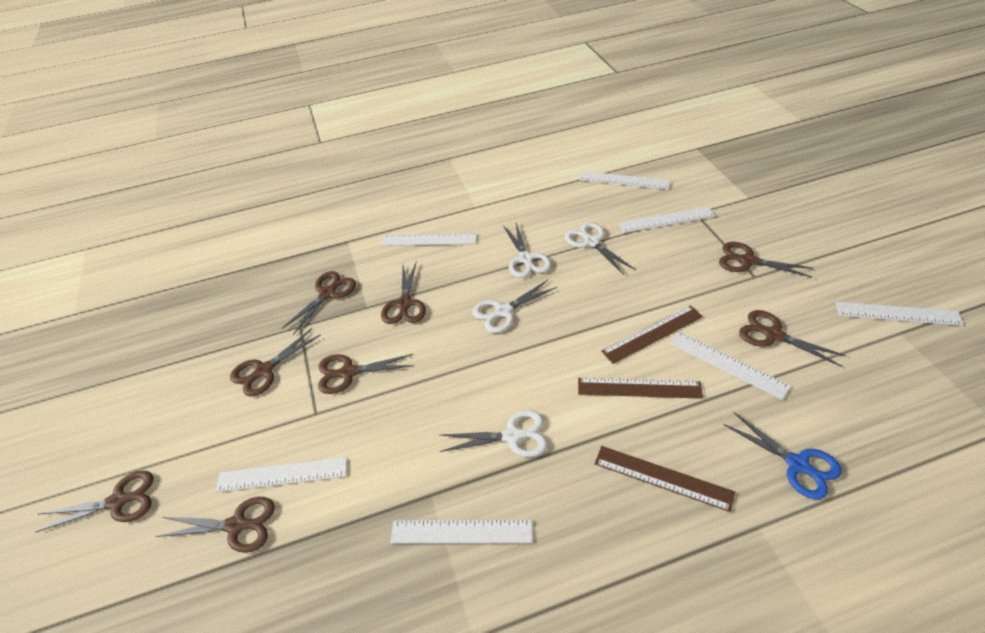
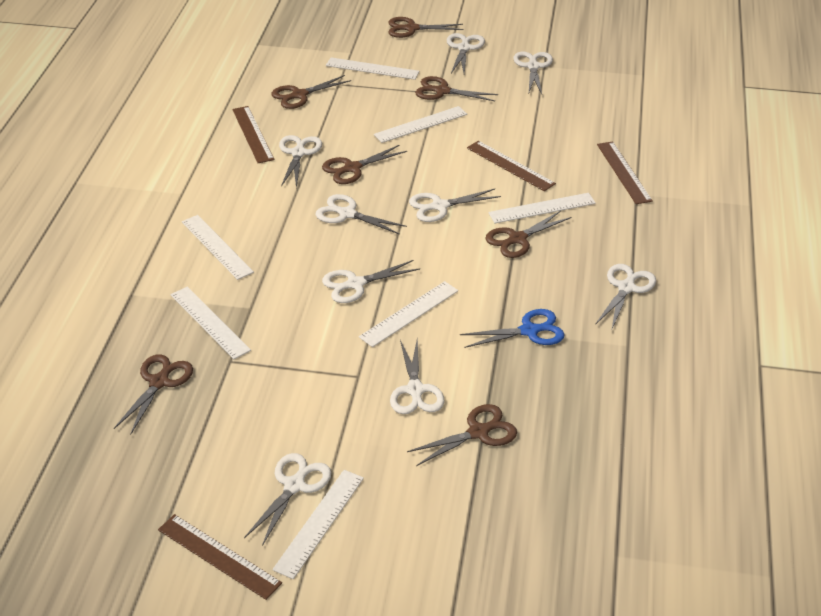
brown ruler: [578,378,703,399] [595,446,735,512] [601,305,703,364] = 3 -> [158,514,282,600] [232,106,274,163] [467,141,556,191] [597,141,653,204] = 4
brown scissors: [36,471,154,532] [156,497,275,553] [230,328,321,397] [281,271,356,335] [318,354,414,394] [381,261,426,324] [719,242,812,277] [739,310,847,367] = 8 -> [114,354,193,435] [271,75,351,109] [322,145,407,184] [389,17,464,38] [407,404,517,466] [415,76,498,101] [485,211,572,258] = 7
white scissors: [440,410,548,457] [472,280,557,333] [503,223,551,278] [565,222,635,275] = 4 -> [244,453,332,546] [279,135,322,188] [315,194,407,235] [322,260,420,303] [390,339,444,414] [409,189,501,222] [447,33,485,74] [513,52,553,94] [595,264,656,329] = 9

